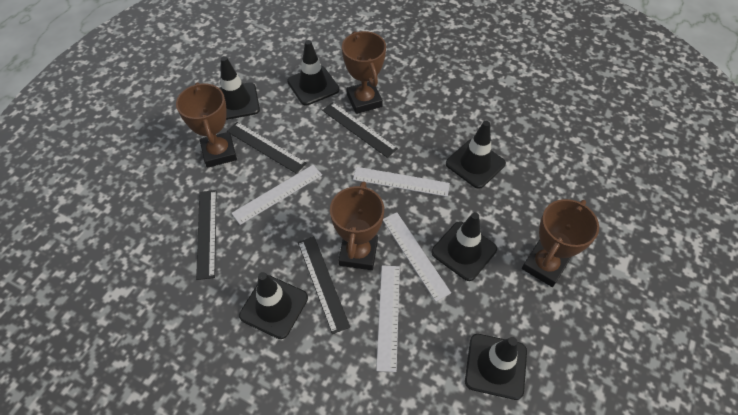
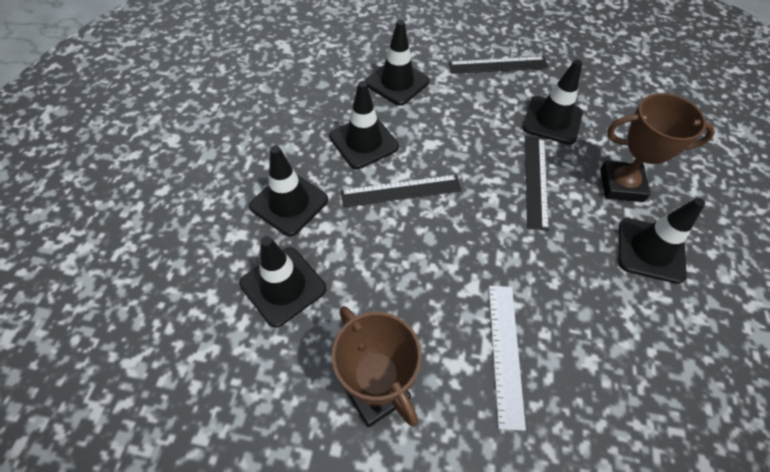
black ruler: [196,190,217,280] [227,122,306,174] [298,236,350,334] [322,102,398,158] = 4 -> [341,175,462,207] [449,56,549,74] [525,136,549,231] = 3
brown trophy: [176,82,237,168] [330,181,384,270] [342,31,386,114] [522,199,599,287] = 4 -> [332,306,422,428] [600,93,715,202] = 2
white ruler: [231,165,322,225] [353,167,450,197] [376,265,400,372] [383,212,451,301] = 4 -> [489,286,526,431] = 1

